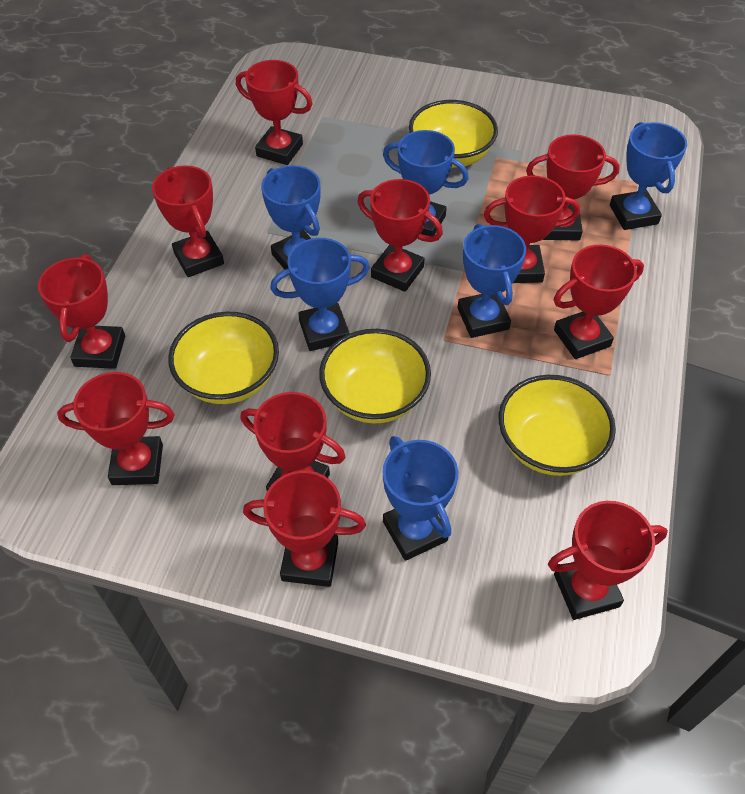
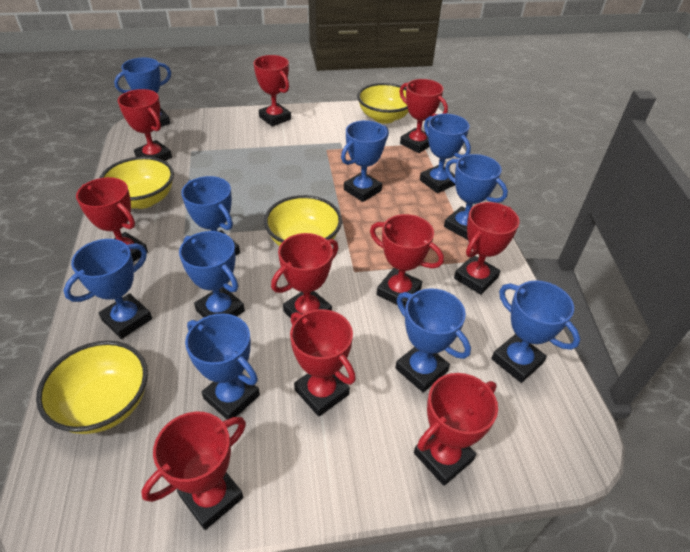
blue trophy: [261,165,320,269] [270,238,370,351] [383,130,469,236] [383,436,458,561] [457,224,526,338] [610,122,687,230] = 6 -> [64,239,152,339] [114,58,171,127] [179,231,245,318] [181,176,240,255] [185,313,260,419] [341,120,389,202] [395,288,471,393] [420,114,471,193] [444,154,508,240] [491,280,580,383] = 10
red trophy: [38,254,125,369] [57,372,174,485] [152,165,224,277] [236,60,313,165] [240,392,345,491] [243,470,366,587] [357,179,443,292] [484,175,580,283] [526,134,620,240] [548,501,668,620] [554,245,644,359] = 11 -> [76,177,148,262] [118,89,172,161] [141,412,246,530] [254,55,291,126] [271,233,338,318] [290,309,356,417] [370,214,444,308] [399,79,448,153] [414,373,498,486] [454,202,520,295] = 10

